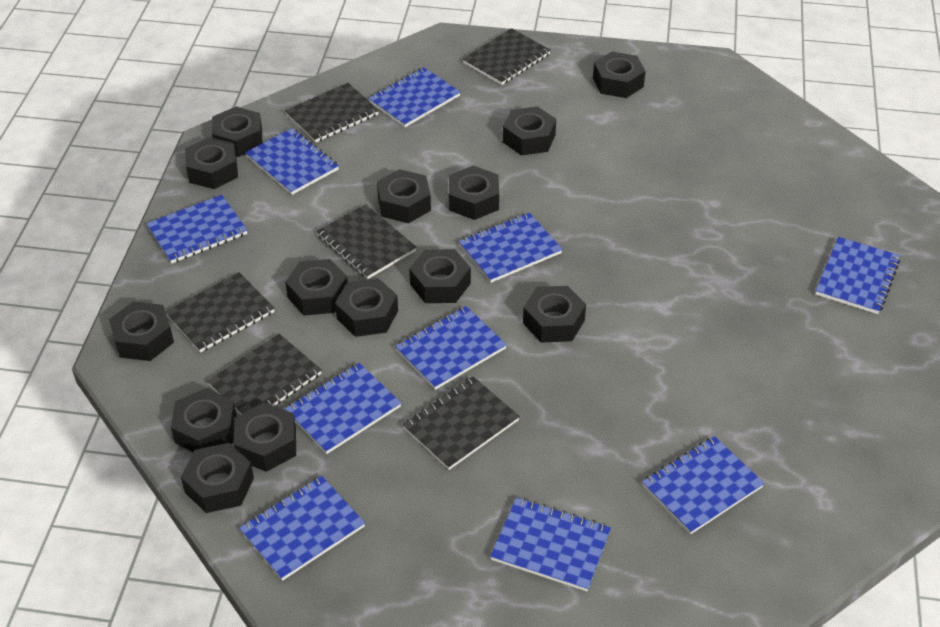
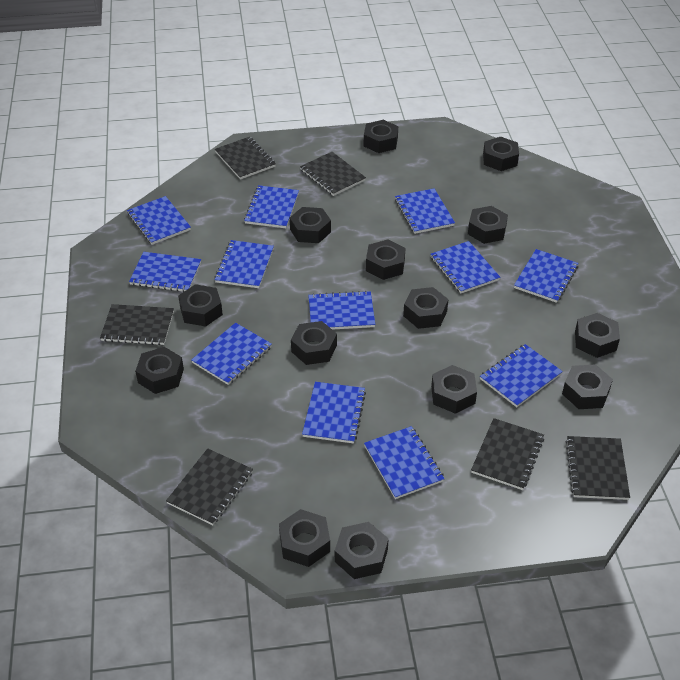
blue notebook: [146,195,247,264] [239,476,365,581] [245,128,339,195] [285,363,401,454] [368,67,461,127] [395,306,507,390] [459,213,563,283] [490,497,611,591] [642,436,765,534] [815,237,900,314] = 10 -> [127,196,191,245] [129,252,201,292] [191,323,272,385] [214,240,274,288] [244,185,299,228] [302,382,366,443] [308,291,375,330] [364,426,445,499] [395,188,455,234] [431,241,500,293] [480,344,563,407] [514,249,578,303] = 12

